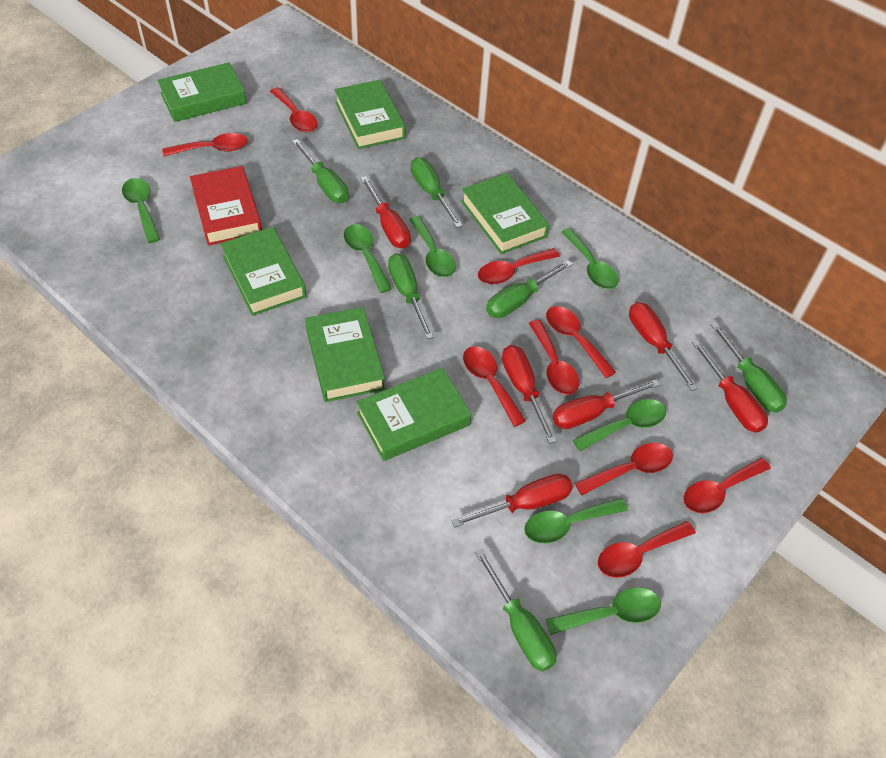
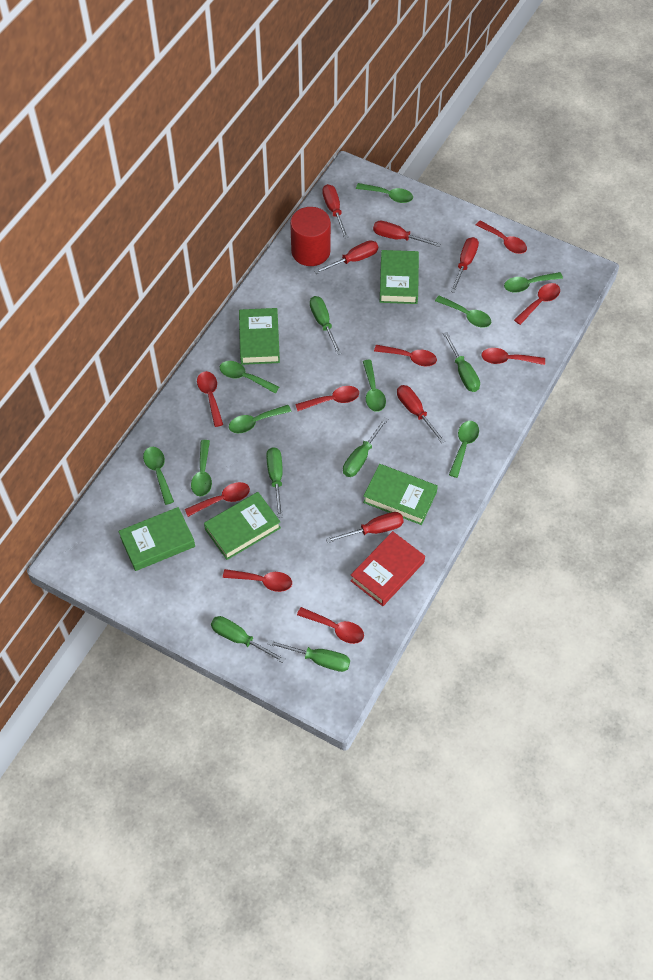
green book: [157,62,247,122] [220,227,306,316] [305,307,385,402] [334,80,405,149] [356,368,471,461] [461,173,549,254] = 6 -> [118,507,195,571] [204,492,281,560] [239,308,280,365] [363,464,438,525] [380,250,419,304] = 5
green spoon: [122,178,160,243] [344,224,392,293] [409,216,455,277] [524,498,628,543] [546,587,661,635] [561,228,618,289] [573,399,666,451] = 7 -> [143,447,174,505] [191,440,212,497] [220,361,279,394] [229,405,291,433] [356,183,413,203] [363,360,386,412] [435,295,491,328] [449,421,479,478] [504,272,563,293] = 9
red cylinder: none = 0 -> [290,207,331,266] = 1

